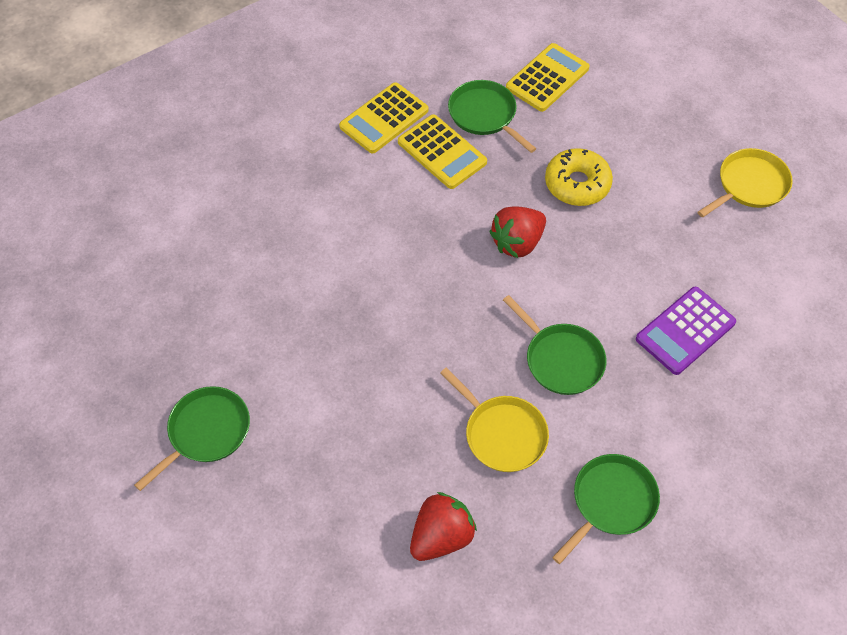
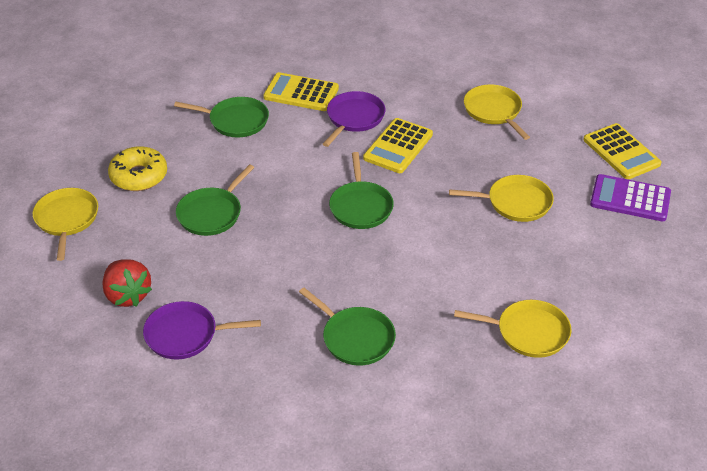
purple pan: none = 0 -> [143,301,261,359] [323,91,385,147] = 2
red strawberry: [410,492,477,561] [489,206,546,258] = 2 -> [102,259,152,307] = 1
yellow pan: [440,367,549,472] [698,148,793,217] = 2 -> [33,188,98,261] [449,175,554,222] [454,300,572,358] [464,84,530,140] = 4

